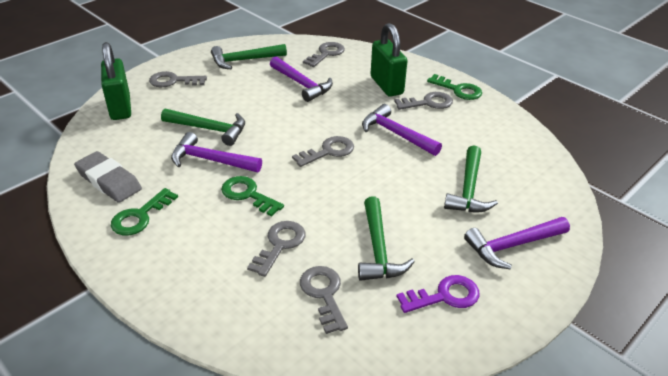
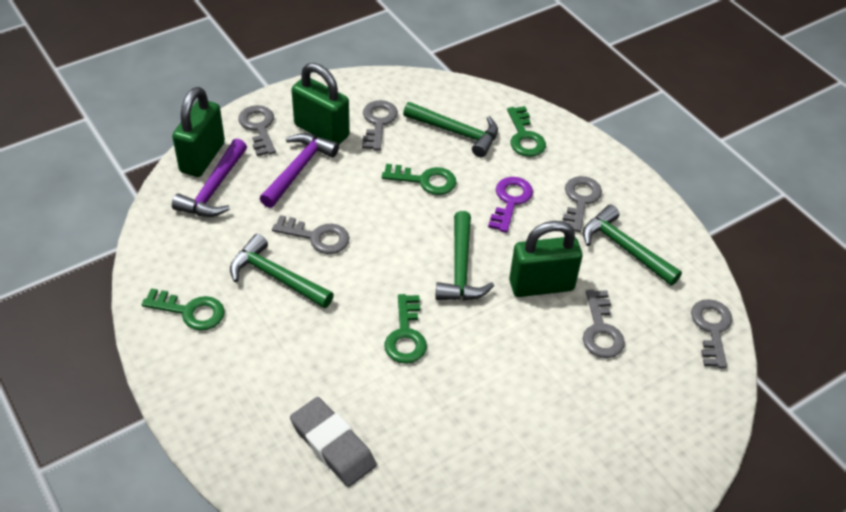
green key: [111,188,178,235] [221,176,284,217] [427,74,482,100] = 3 -> [142,288,225,331] [382,164,456,195] [384,294,427,364] [507,106,546,157] = 4
green padlock: [101,42,131,120] [371,23,407,97] = 2 -> [172,87,225,177] [291,63,350,144] [509,221,582,297] = 3
purple hammer: [171,132,262,172] [270,57,333,102] [362,104,442,156] [464,217,570,270] = 4 -> [172,139,247,217] [260,133,339,208] = 2

